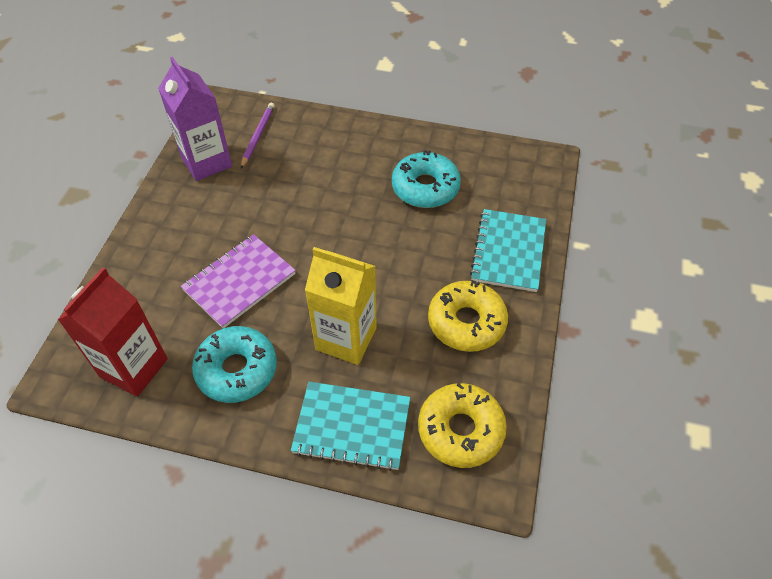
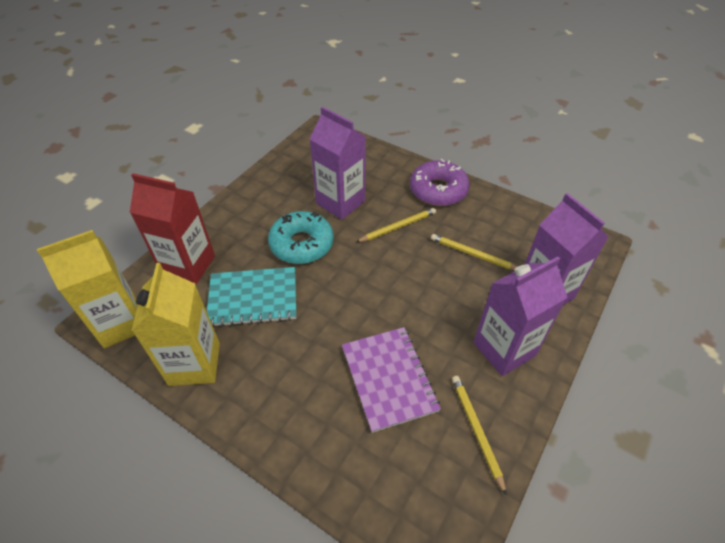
purple carton: [158,57,232,181] = 1 -> [310,107,366,220] [473,256,568,376] [525,193,608,305] = 3
purple donut: none = 0 -> [410,159,470,206] = 1
purple pencil: [241,103,275,168] = 1 -> none = 0
turquoise donut: [192,326,277,403] [392,150,461,208] = 2 -> [268,211,334,264] = 1
turquoise notebook: [291,382,410,471] [470,209,546,292] = 2 -> [207,267,296,327] = 1
yellow carton: [305,247,377,365] = 1 -> [37,230,138,348] [131,263,220,386] = 2
yellow donut: [418,383,507,468] [428,280,508,352] = 2 -> none = 0
yellow pencil: none = 0 -> [356,208,436,242] [431,234,517,270] [452,376,507,496] = 3

